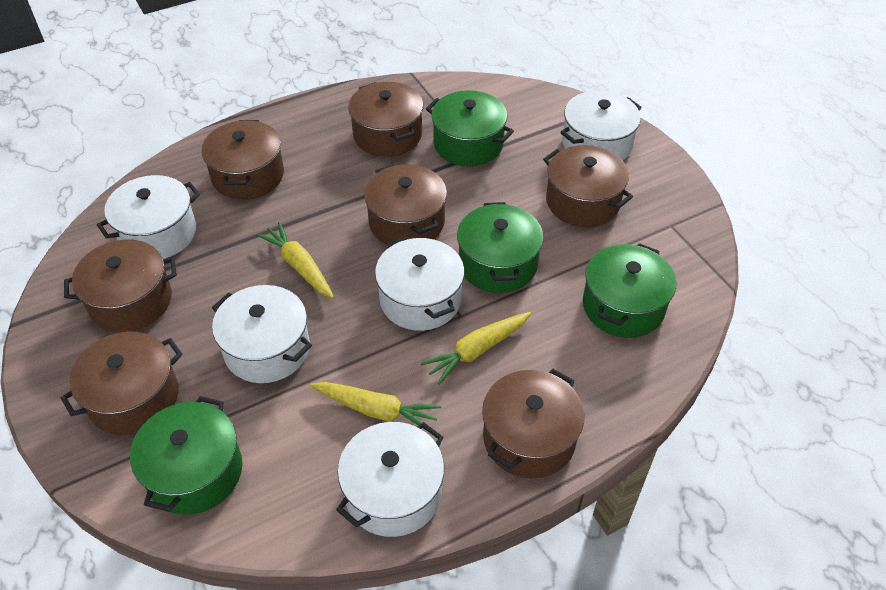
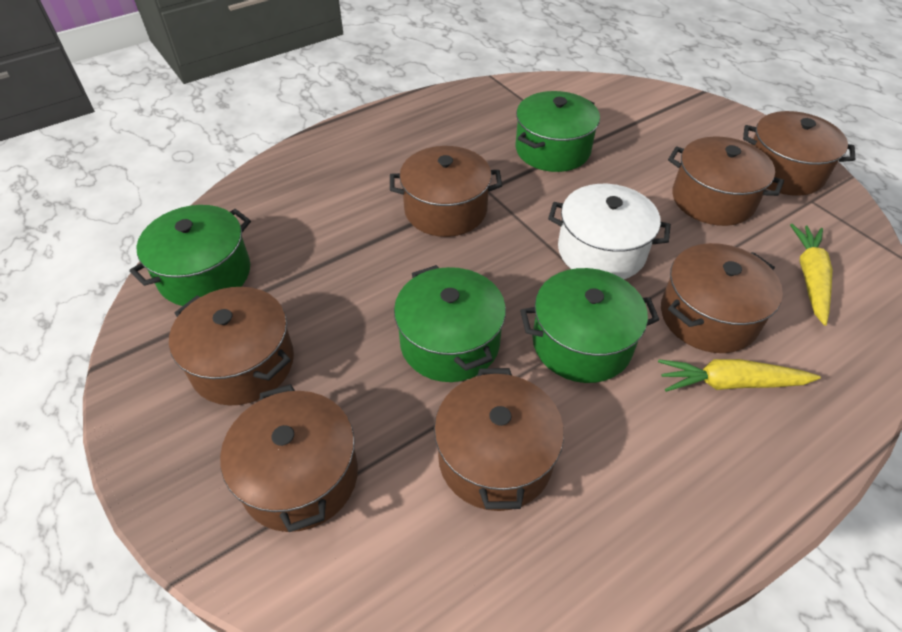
white pot: [97,175,200,259] [212,285,312,383] [336,422,444,537] [375,237,465,331] [560,91,642,160] = 5 -> [548,184,671,279] = 1
yellow carrot: [256,222,334,299] [310,382,441,431] [421,312,531,385] = 3 -> [658,359,821,392] [790,224,832,326] = 2

